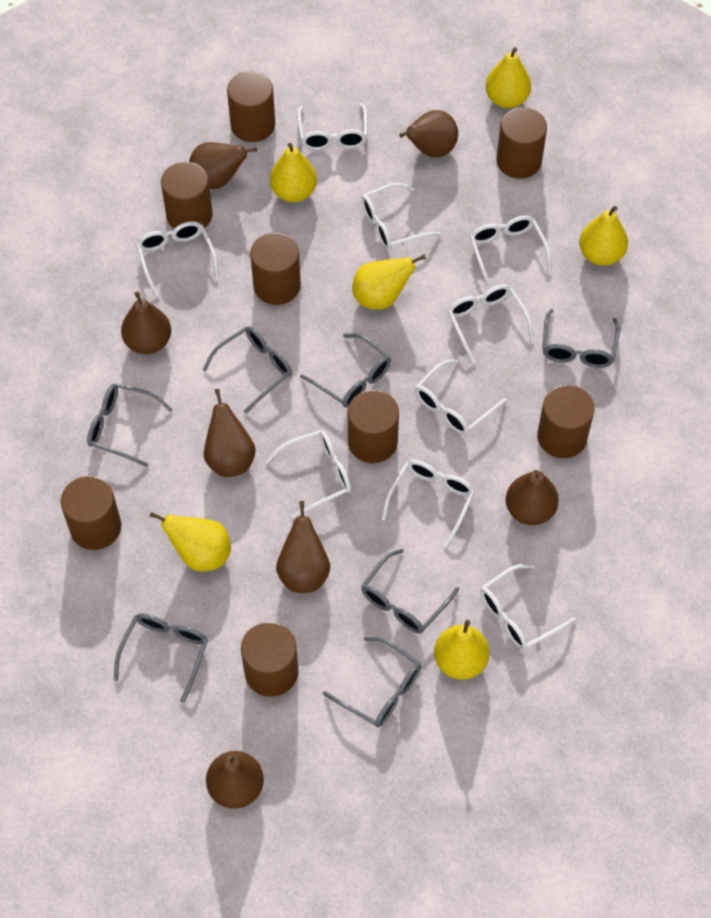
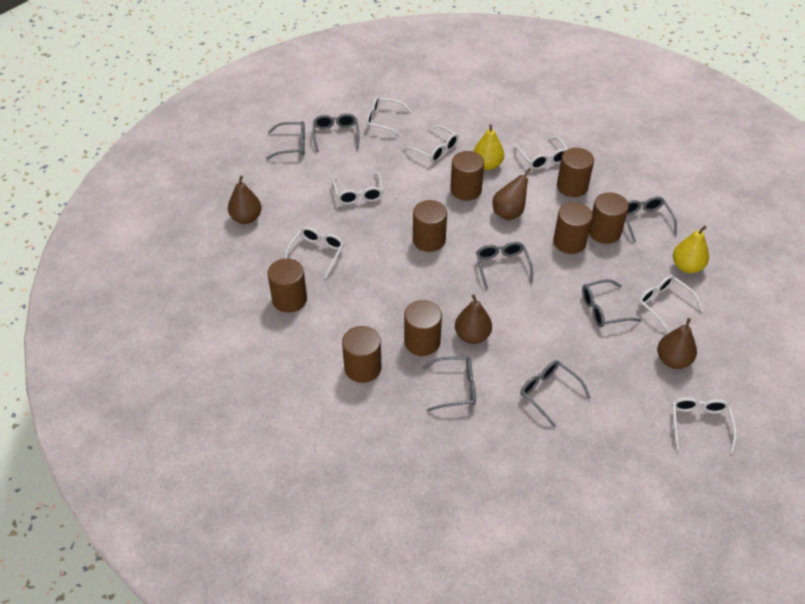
brown pear: [121,291,171,354] [189,142,257,189] [204,389,256,477] [206,751,264,809] [276,501,330,593] [399,110,458,157] [506,470,559,525] = 7 -> [228,176,262,224] [455,294,492,344] [493,168,531,220] [657,318,697,369] = 4
white glasses: [136,221,219,297] [265,430,351,519] [297,103,368,150] [361,183,441,250] [382,460,475,548] [415,360,507,435] [448,284,534,364] [470,216,551,289] [480,564,576,650] = 9 -> [284,227,344,279] [333,173,384,205] [366,96,412,137] [403,125,459,162] [513,137,568,170] [638,275,703,333] [672,397,737,453] = 7
yellow pear: [149,512,231,572] [270,143,317,202] [352,254,426,310] [434,620,489,680] [485,47,531,108] [579,206,628,266] = 6 -> [473,124,504,170] [673,226,709,273] = 2

